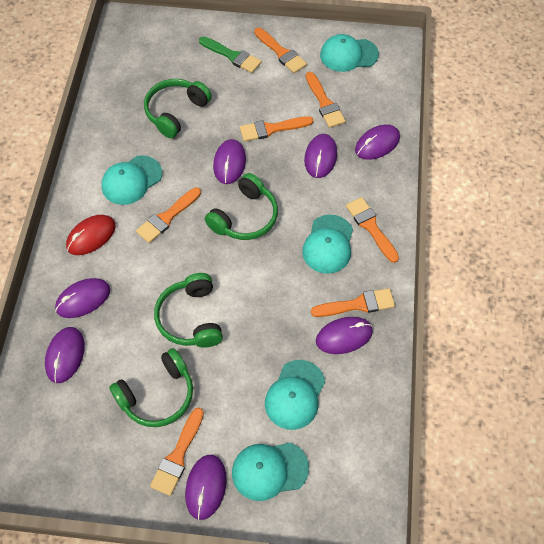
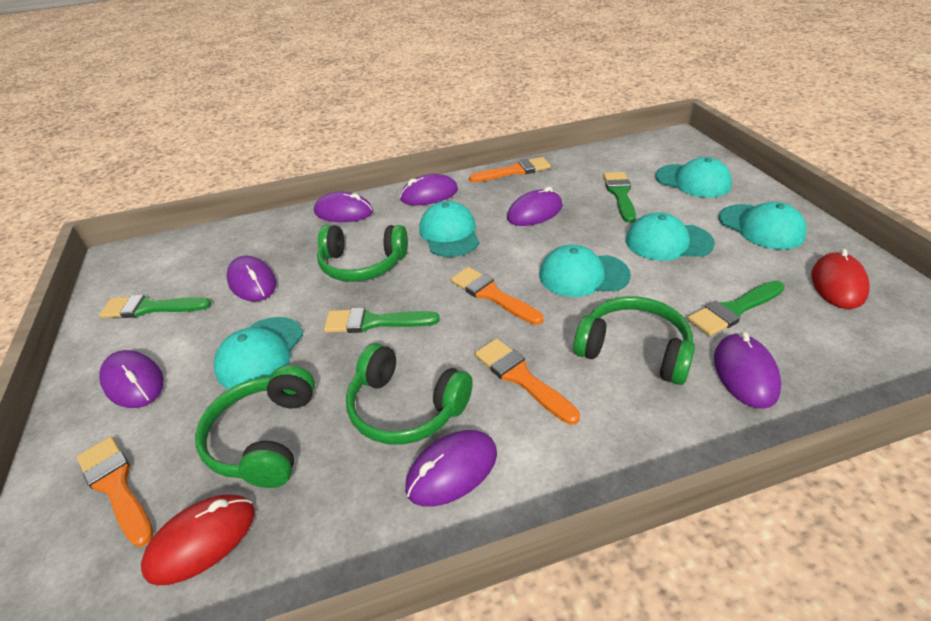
green brush: [199,36,262,73] = 1 -> [99,295,211,318] [324,308,440,333] [603,172,636,223] [687,281,785,336] = 4
orange brush: [136,187,201,243] [150,407,204,496] [240,116,313,142] [254,28,307,73] [306,72,346,128] [311,288,395,317] [346,197,399,263] = 7 -> [76,436,153,547] [451,267,543,325] [469,157,551,182] [475,338,580,425] = 4
red mouse: [66,215,116,255] = 1 -> [141,494,255,586] [811,249,870,309] = 2
turquoise cap: [101,155,162,205] [232,443,309,501] [265,360,325,430] [302,214,353,274] [320,34,379,72] = 5 -> [214,317,303,389] [419,201,479,257] [539,245,631,297] [626,212,715,261] [655,157,732,198] [719,202,807,250] = 6

